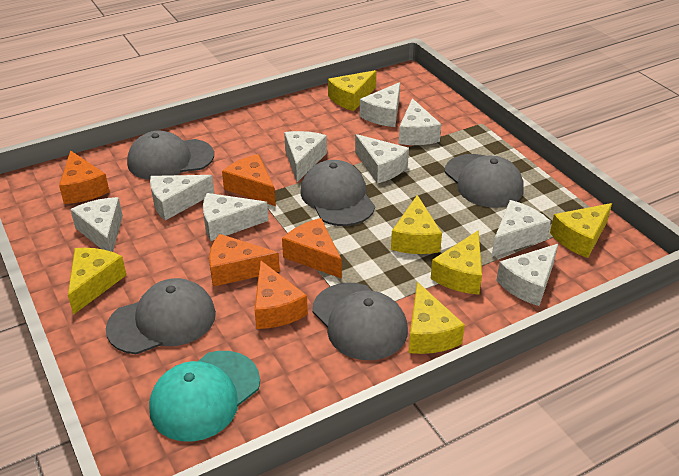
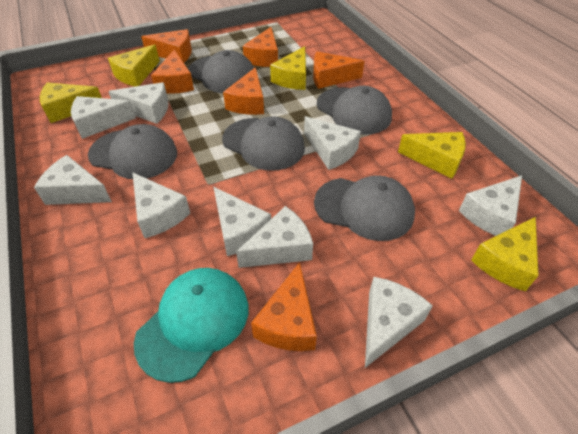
orange cheese: [59,150,110,204] [209,234,280,287] [222,154,276,206] [254,260,308,329] [282,218,342,279] = 5 -> [141,29,192,63] [151,50,194,94] [223,67,264,115] [243,27,278,67] [251,262,317,351] [313,52,364,89] = 6
yellow cheese: [68,248,126,315] [328,70,376,111] [391,195,442,254] [409,282,465,354] [430,230,482,295] [550,203,612,258] = 6 -> [40,82,102,123] [108,44,160,87] [270,46,306,90] [398,132,466,179] [471,217,539,291] = 5

